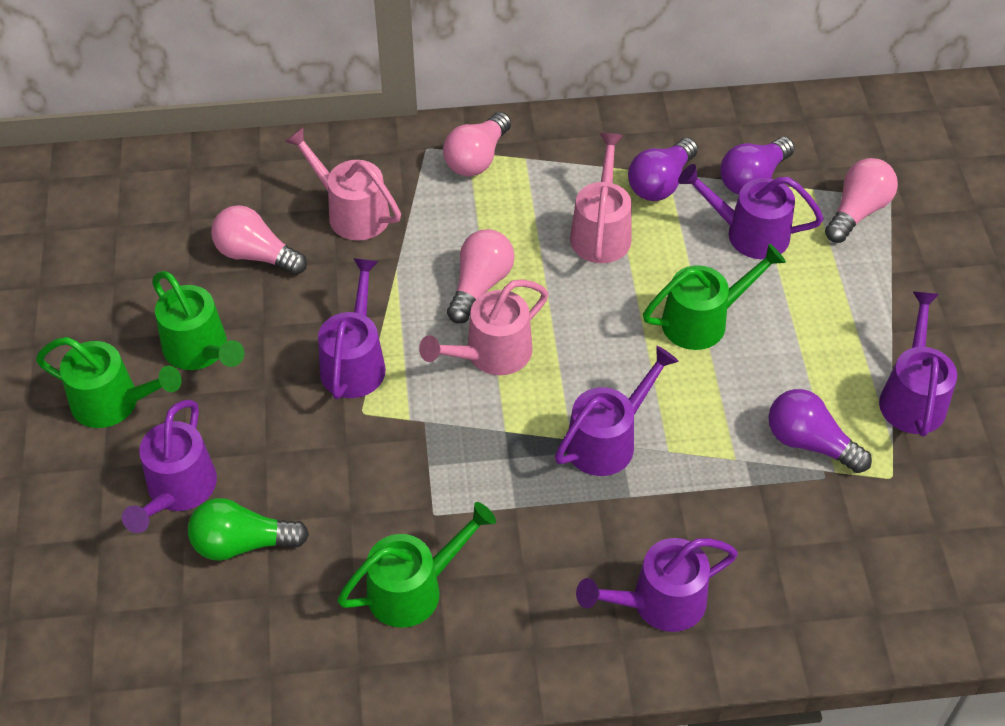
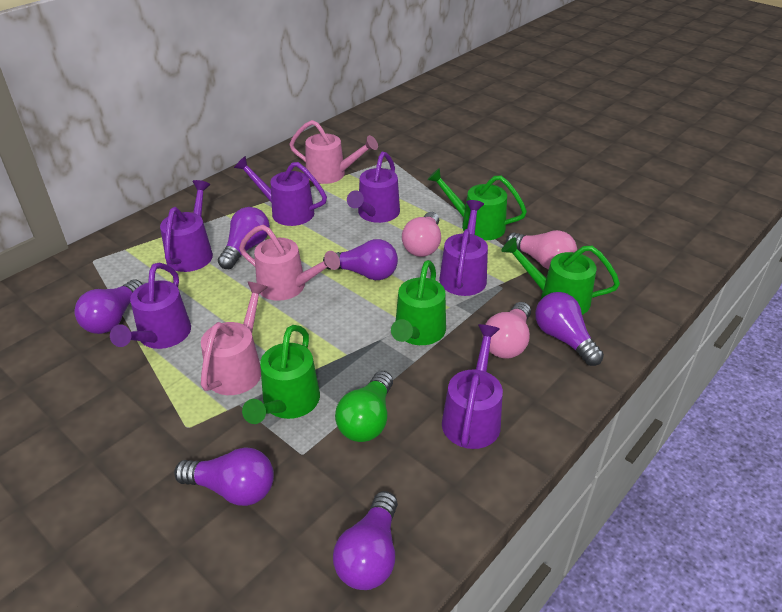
pink light bulb: [211,205,307,275] [443,112,511,176] [447,229,514,324] [825,158,898,243] = 4 -> [402,212,441,257] [485,302,531,359] [506,230,577,270] = 3
purple light bulb: [628,138,698,201] [720,137,795,195] [768,389,872,473] = 3 -> [74,279,143,334] [174,447,274,506] [218,207,270,269] [323,239,398,280] [333,491,398,590] [535,292,604,366] = 6

